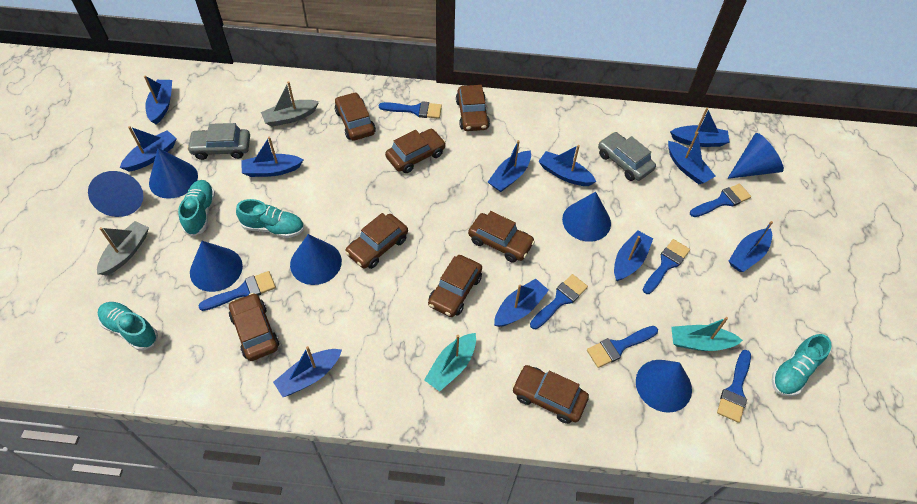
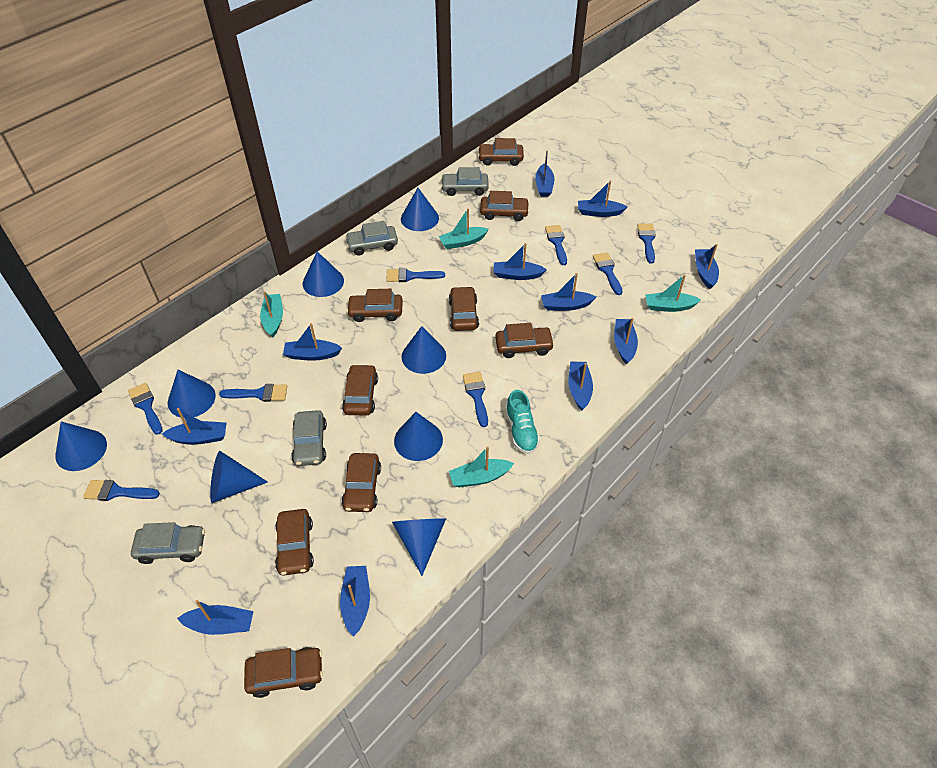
blue brush: [198,271,276,311] [379,101,442,119] [530,274,588,329] [587,326,658,368] [643,239,690,294] [690,184,751,217] [717,350,751,423] = 7 -> [83,480,160,501] [128,383,163,435] [219,384,287,402] [386,268,445,282] [463,372,488,427] [545,225,567,265] [593,252,623,295] [637,224,656,264] = 8
blue cone: [88,171,143,217] [149,148,198,199] [190,241,243,292] [290,234,342,285] [562,192,611,242] [636,360,692,413] [727,133,784,179] = 7 -> [56,422,107,471] [168,370,216,418] [210,451,268,503] [303,251,344,297] [392,518,446,576] [394,412,443,461] [401,188,439,231] [401,326,446,374] = 8
brown car: [229,293,279,361] [335,92,376,141] [345,213,408,269] [385,129,446,173] [428,255,482,317] [456,85,490,131] [468,211,535,263] [512,365,589,424] = 8 -> [244,647,323,698] [275,509,314,576] [342,364,378,415] [342,453,381,512] [347,289,403,322] [449,286,479,331] [478,138,524,166] [480,191,529,221] [495,323,554,358] = 9
grey boat: [97,221,149,275] [261,81,319,127] = 2 -> none = 0
grey car: [187,123,250,160] [598,132,656,181] = 2 -> [131,522,205,564] [291,410,327,466] [345,221,398,256] [441,167,489,196] = 4
turquoise boat: [424,333,476,392] [671,317,743,351] = 2 -> [260,291,283,337] [439,208,489,249] [449,446,514,488] [645,274,701,312] = 4
turquoise shoe: [98,302,158,350] [178,180,215,236] [236,199,304,238] [772,334,831,397] = 4 -> [505,390,540,454] = 1

